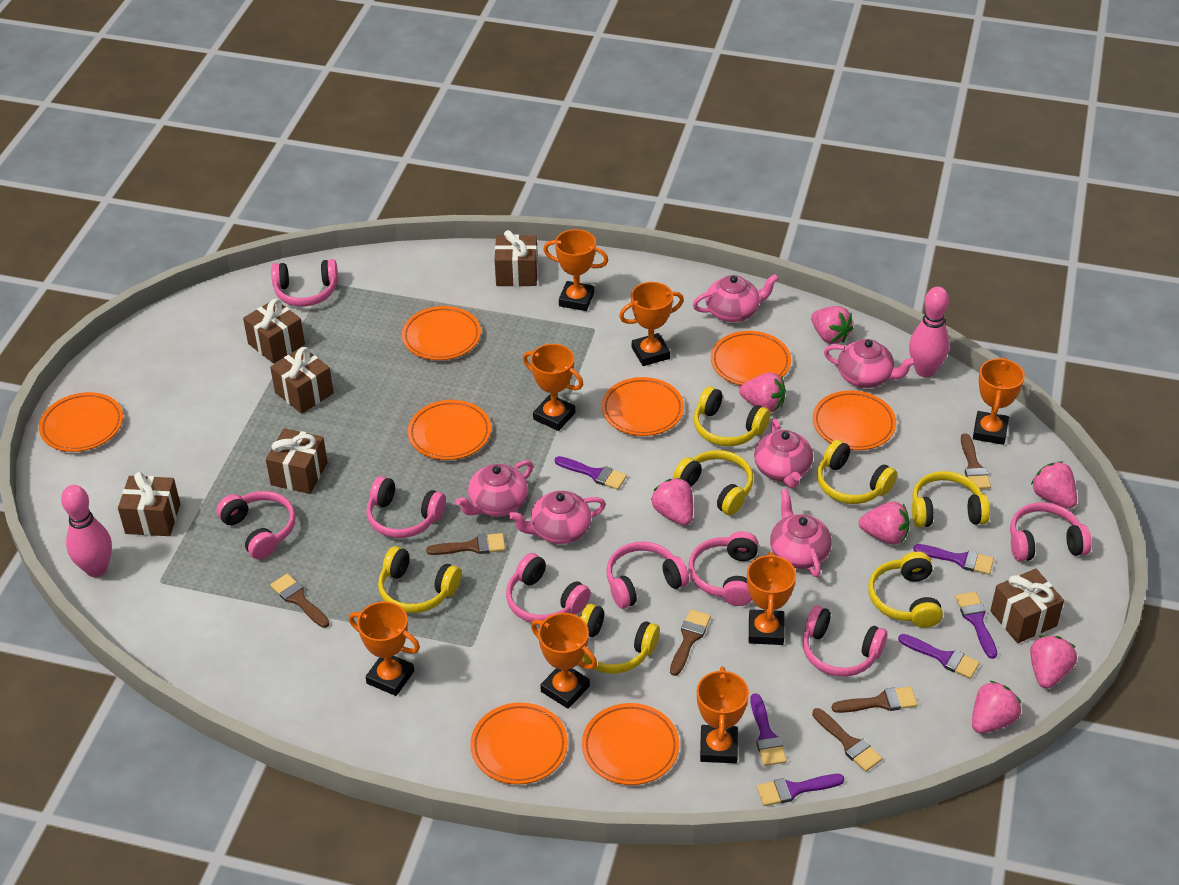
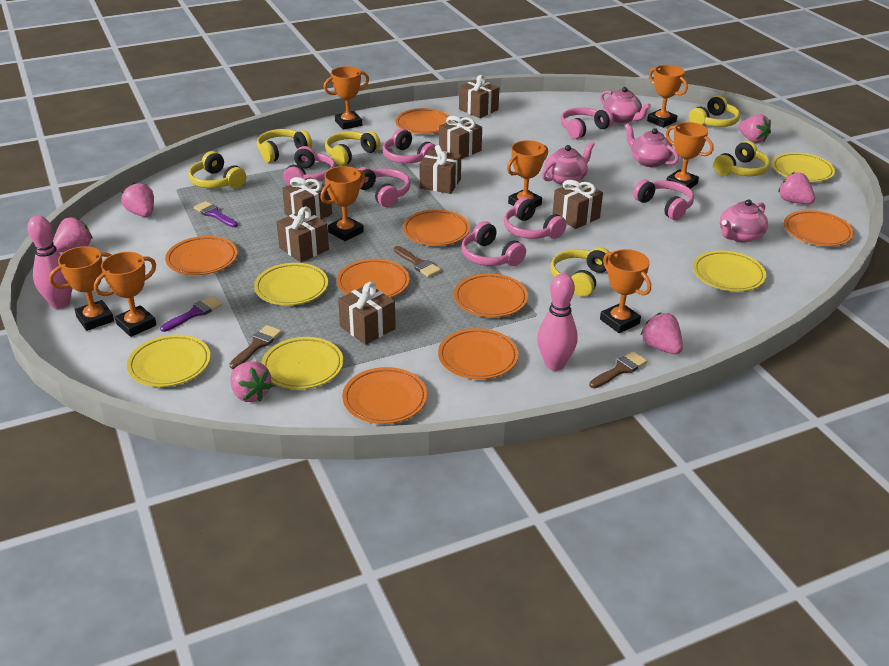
brown brush: [270,573,329,628] [426,533,505,555] [670,609,711,676] [812,708,882,772] [831,687,917,713] [961,433,991,489] = 6 -> [229,325,282,369] [394,246,441,277] [589,351,647,388] = 3
brown gift: [118,472,180,536] [243,299,305,364] [266,428,328,494] [270,347,334,414] [495,230,538,286] [990,569,1064,643] = 6 -> [277,207,329,262] [282,177,332,219] [338,282,396,345] [420,145,461,194] [439,116,482,159] [459,75,499,118] [552,180,603,229] = 7
pink headphones: [216,491,296,559] [271,259,338,307] [366,476,446,538] [506,553,591,623] [606,542,689,609] [689,531,759,606] [803,606,887,677] [1010,502,1092,562] = 8 -> [283,146,336,185] [358,167,410,207] [383,129,436,164] [462,221,526,266] [504,197,566,239] [560,107,614,139] [633,180,694,220] = 7
pink strawberry: [651,478,693,526] [739,372,786,413] [811,306,853,344] [859,502,910,545] [972,681,1021,734] [1030,635,1077,688] [1031,461,1077,509] = 7 -> [53,217,93,252] [121,183,154,217] [230,361,273,402] [641,312,683,354] [738,114,771,143] [778,172,815,204] = 6
pink teapot: [455,460,533,516] [509,491,606,544] [692,274,779,322] [754,419,813,488] [770,489,832,577] [824,339,916,388] = 6 -> [542,141,595,185] [600,87,651,124] [625,123,679,167] [720,199,768,242] = 4
purple brush: [555,456,627,490] [750,693,787,766] [757,774,844,806] [898,634,980,679] [913,544,994,575] [955,592,997,659] = 6 -> [160,296,222,332] [194,201,238,227] = 2
yellow headphones: [378,546,461,613] [580,604,660,673] [673,450,753,515] [694,386,770,446] [817,440,897,504] [868,552,943,628] [912,471,990,527] = 7 -> [188,151,246,188] [257,129,312,163] [325,131,381,166] [550,247,609,297] [689,95,740,127] [713,141,770,176] = 6
yellow plate: none = 0 -> [127,335,211,387] [254,263,328,305] [261,337,343,389] [693,251,766,291] [772,152,835,182] = 5

